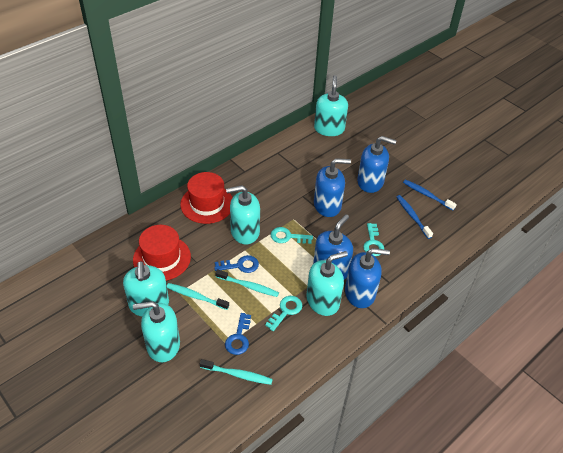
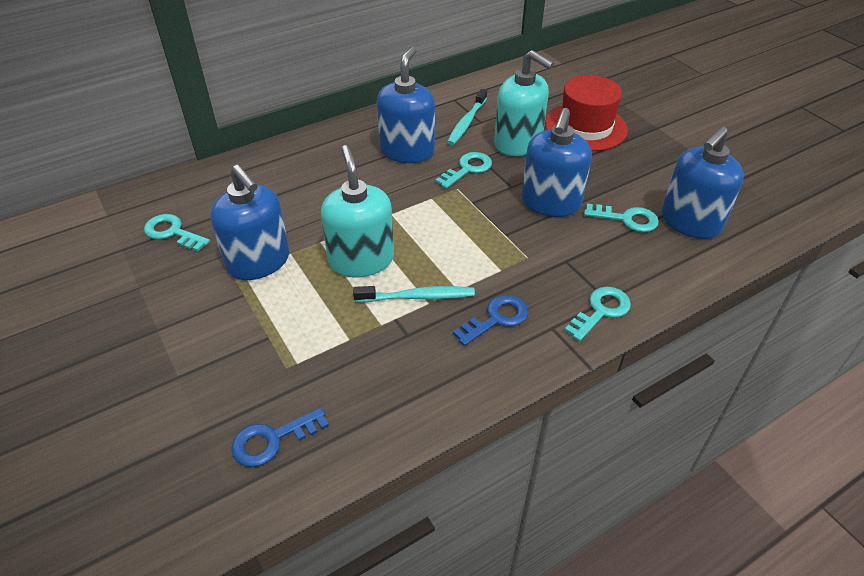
blue toothbrush: [397,195,433,239] [403,180,457,211] = 2 -> none = 0
red hat: [133,225,191,281] [180,172,233,224] = 2 -> [545,75,628,151] = 1
turquoise key: [265,296,302,331] [271,227,313,244] [363,223,384,256] = 3 -> [144,214,210,252] [435,152,492,189] [564,287,631,341] [584,203,659,232] = 4
turquoise soap dispenser: [123,261,169,316] [133,301,180,362] [226,185,260,244] [307,251,348,316] [314,75,348,136] = 5 -> [321,145,394,277] [494,50,554,156] = 2
turquoise toothbrush: [167,283,229,310] [200,359,273,385] [215,269,279,297] = 3 -> [353,286,475,302] [447,89,487,145] = 2

